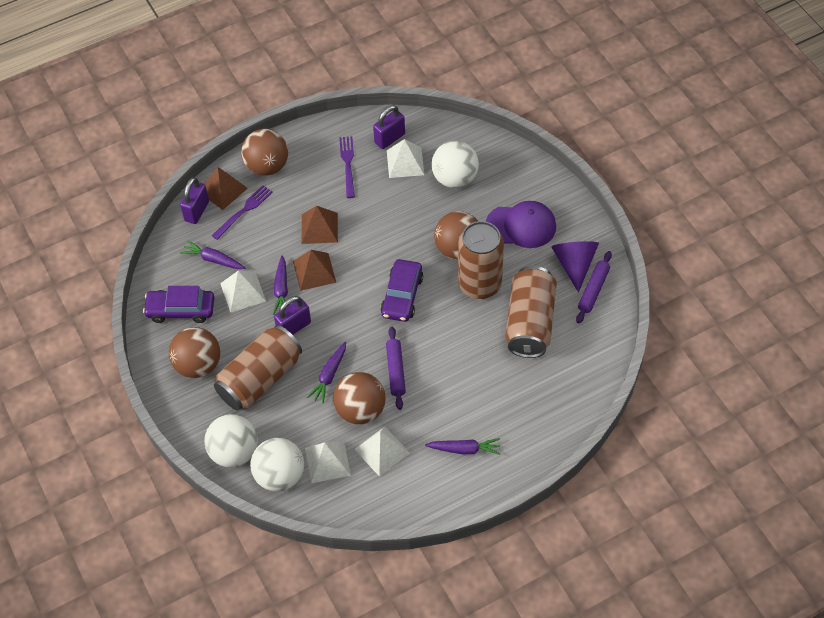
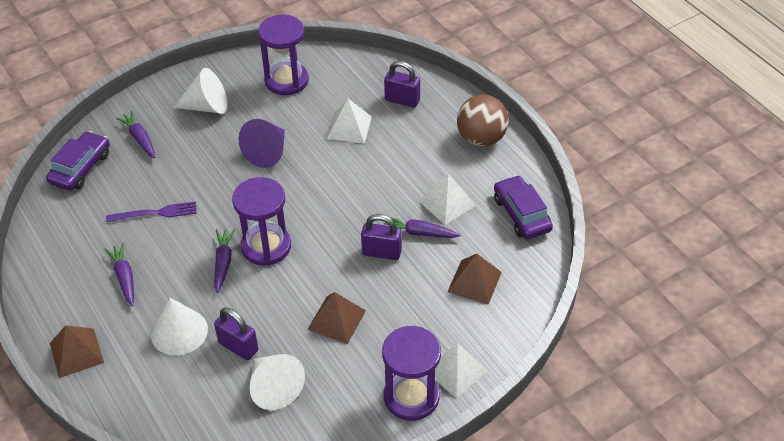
brown ball: [169,327,220,378] [241,129,288,176] [333,372,386,424] [434,211,478,260] = 4 -> [457,95,509,147] = 1
brown can: [214,325,302,410] [458,221,504,299] [505,266,557,358] = 3 -> none = 0
purple cap: [486,201,556,248] = 1 -> none = 0
purple fork: [212,185,273,240] [339,136,355,198] = 2 -> [106,201,197,222] = 1
purple hourglass: none = 0 -> [232,177,291,266] [258,15,309,95] [382,326,441,421] = 3
purple rolling pin: [386,327,406,410] [576,251,612,323] = 2 -> none = 0
white ball: [204,414,258,468] [250,438,304,491] [432,141,479,188] = 3 -> none = 0
white cone: none = 0 -> [151,298,208,356] [173,68,227,114] [249,354,305,410] = 3
white pyramid: [220,271,266,313] [305,441,351,483] [354,427,410,477] [387,139,424,178] = 4 -> [327,98,372,144] [419,174,476,225] [435,343,488,399] = 3

